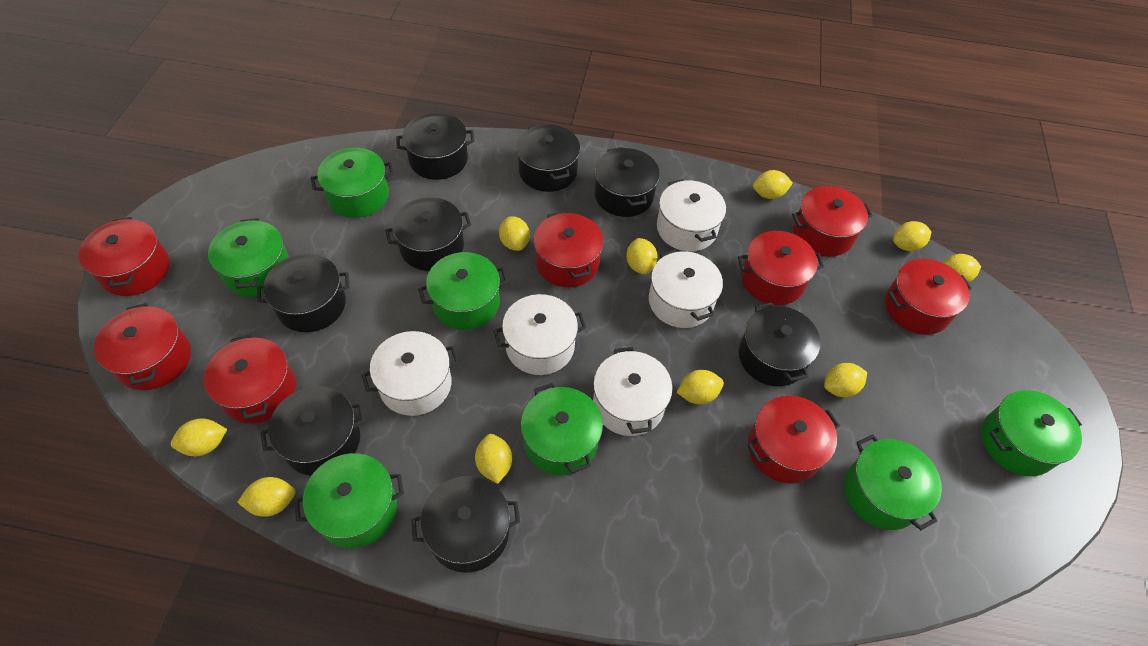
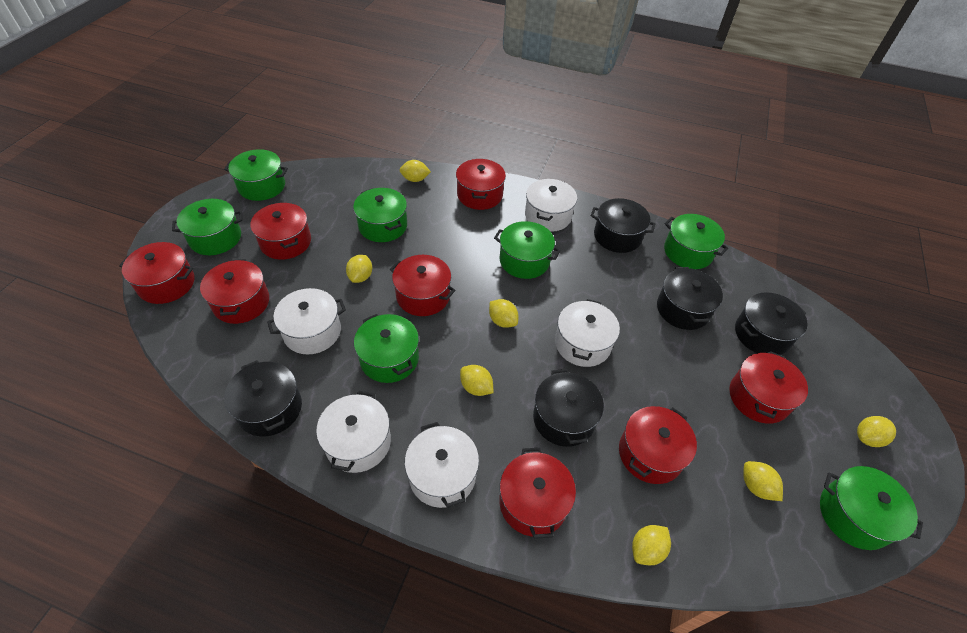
black pot: [257,253,349,332] [261,386,365,476] [385,197,471,271] [396,113,474,180] [411,476,520,573] [516,124,580,192] [594,147,660,217] [739,302,821,386] = 8 -> [224,360,302,437] [533,369,604,447] [591,198,655,253] [657,267,723,330] [735,292,808,355] = 5
yellow lemon: [171,418,227,456] [237,477,295,517] [475,434,512,484] [499,216,530,251] [626,238,657,274] [676,370,724,404] [753,170,793,199] [824,363,867,397] [893,221,931,251] [943,254,981,282] = 10 -> [346,255,372,283] [400,160,431,182] [460,365,493,396] [489,299,518,328] [632,525,671,565] [743,461,783,501] [857,416,896,447] = 7

